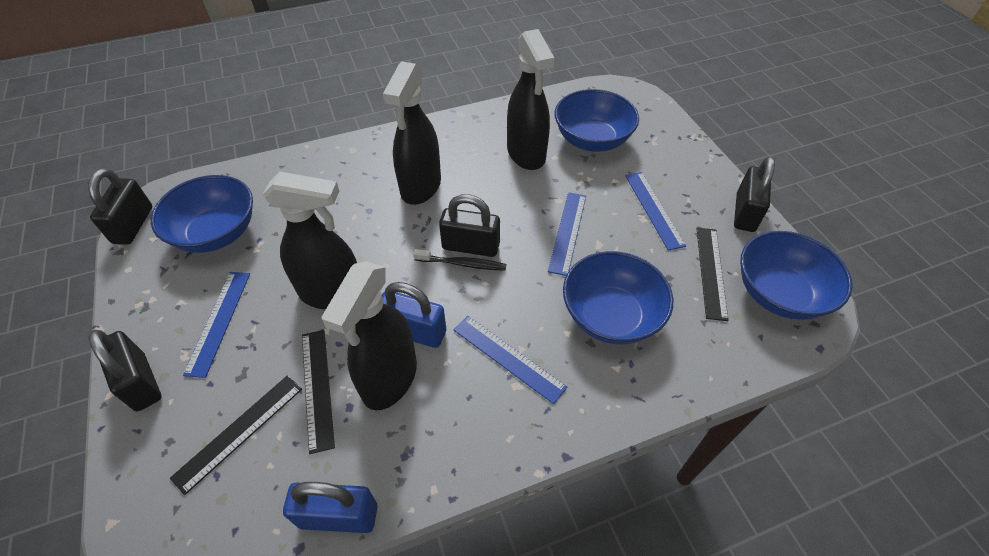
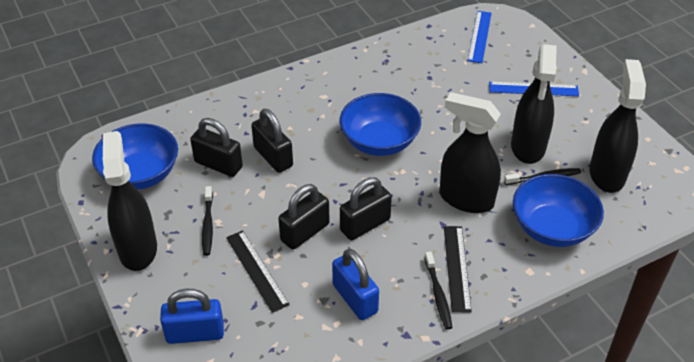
black ruler: [170,376,302,495] [302,330,335,454] [696,228,729,321] = 3 -> [226,230,290,313] [444,226,472,312] = 2
black toothbrush: [413,249,506,271] = 1 -> [202,186,213,256] [425,252,453,330] [504,168,581,185] = 3
blue bowl: [151,175,253,253] [555,89,639,152] [563,251,673,344] [740,231,852,320] = 4 -> [92,123,178,190] [340,93,421,156] [513,174,604,247] = 3
blue ruler: [183,272,250,378] [454,316,567,404] [548,192,586,276] [625,172,686,251] = 4 -> [467,11,492,63] [489,82,579,96] = 2

